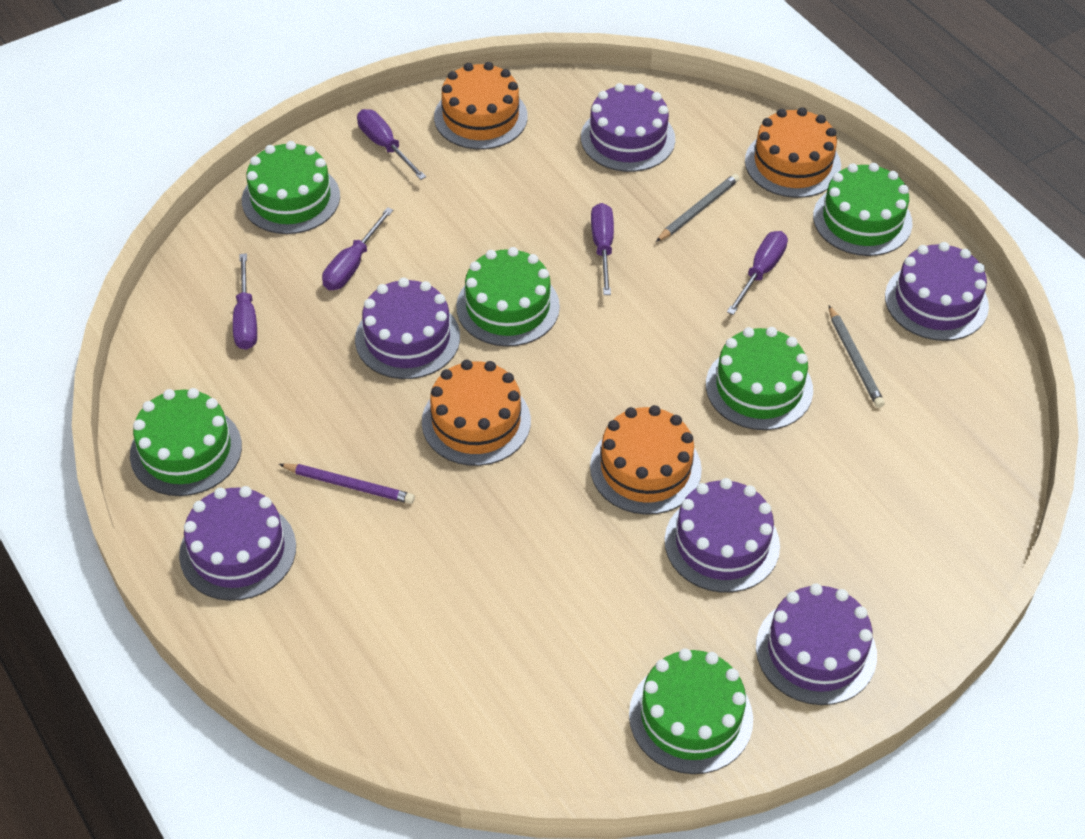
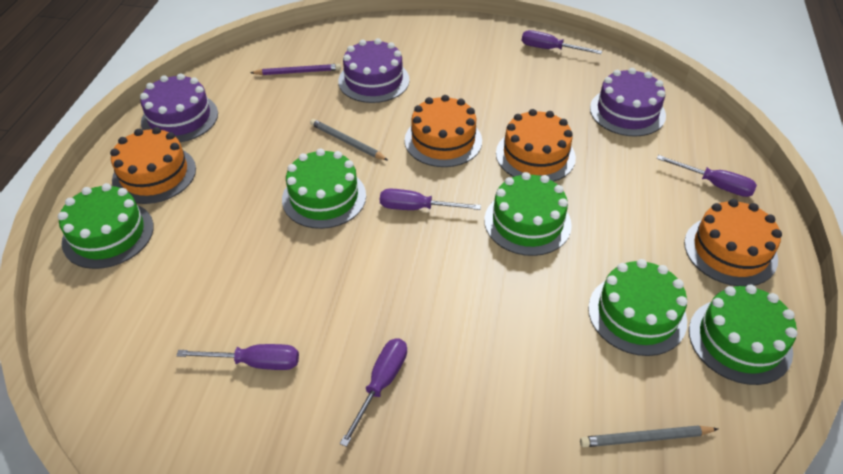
green cake: [130,388,242,496] [242,141,340,234] [456,247,560,347] [629,648,753,774] [706,327,813,430] [813,163,912,256] = 6 -> [58,183,154,269] [282,148,366,229] [484,172,572,256] [588,259,687,356] [689,284,797,385] = 5
purple cake: [179,486,296,601] [355,277,460,379] [581,83,675,172] [665,478,780,593] [756,583,877,705] [885,242,989,341] = 6 -> [140,73,218,142] [338,38,410,103] [590,68,666,137] = 3

